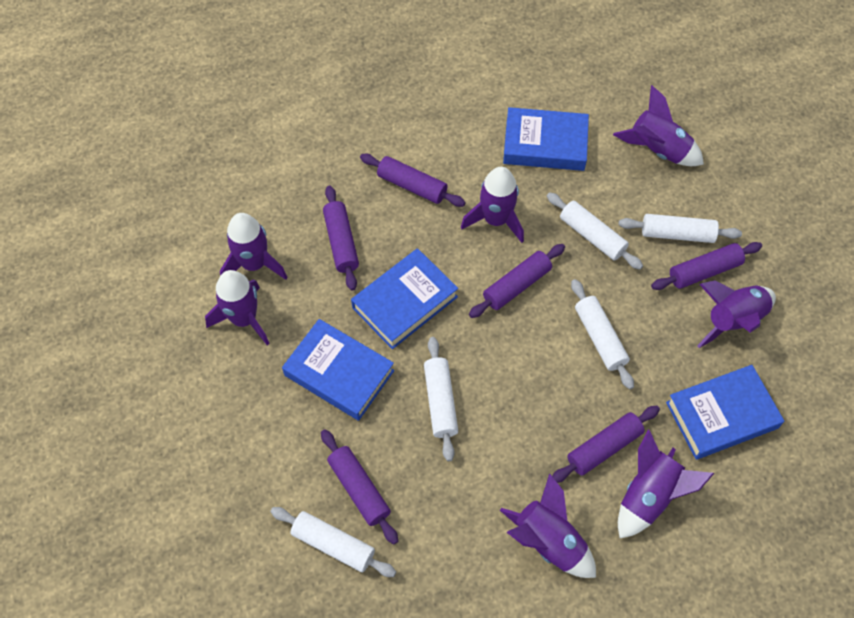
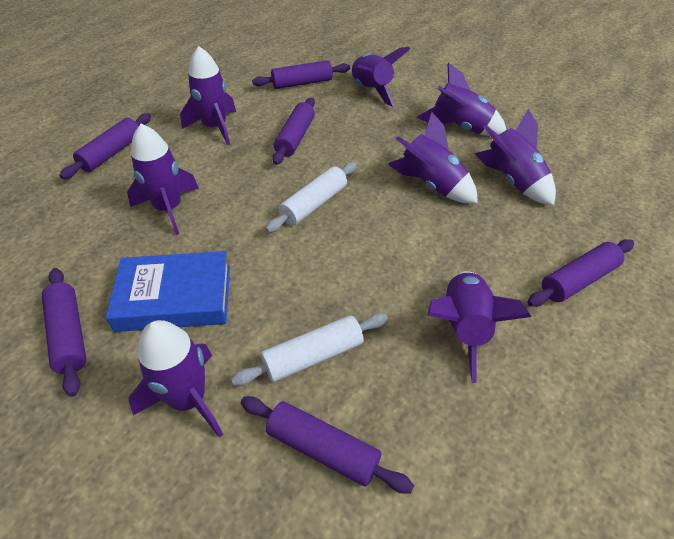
blue book: [282,319,394,421] [351,248,458,349] [503,107,589,171] [666,365,784,460] = 4 -> [106,251,230,332] = 1
purple rocket: [205,270,270,345] [220,213,287,280] [461,167,524,243] [500,473,596,578] [613,85,704,166] [618,430,714,538] [697,280,776,348] = 7 -> [127,124,199,235] [129,320,223,438] [180,46,236,145] [352,47,410,107] [388,112,478,203] [416,63,506,136] [428,271,531,383] [474,108,556,206] = 8
white rolling pin: [270,507,396,577] [424,337,458,461] [547,192,643,270] [571,279,634,389] [618,214,742,243] = 5 -> [231,313,388,386] [265,162,357,233] = 2

